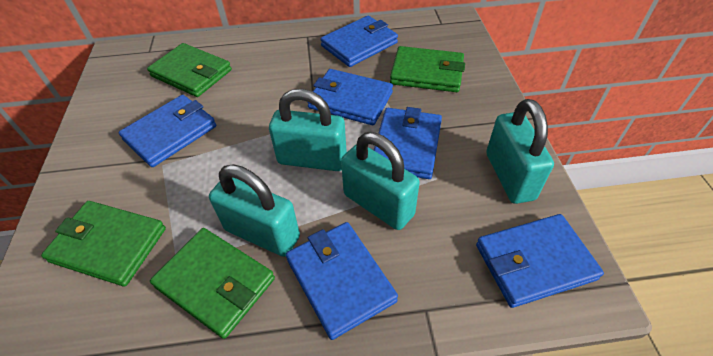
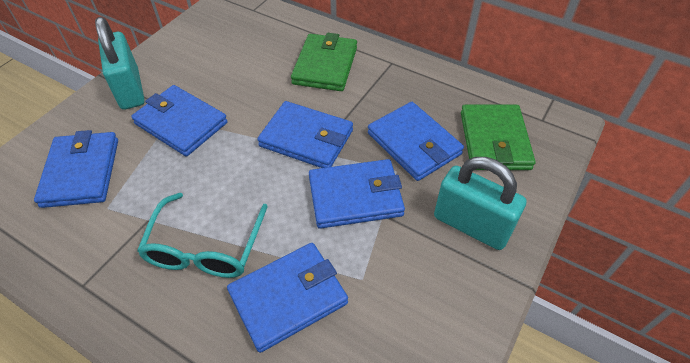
green wallet: [41,201,166,287] [147,43,232,97] [150,228,275,339] [390,46,465,92] = 4 -> [291,33,357,91] [461,105,535,170] = 2
turquoise glasses: none = 0 -> [137,193,268,278] = 1
turquoise padlock: [209,164,300,257] [269,89,347,171] [341,132,420,230] [486,99,554,204] = 4 -> [95,17,145,110] [434,157,527,250] = 2

